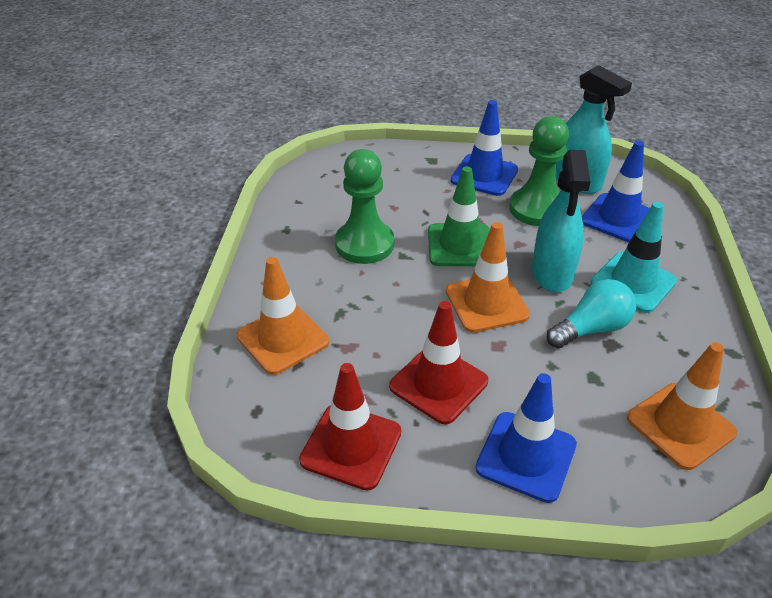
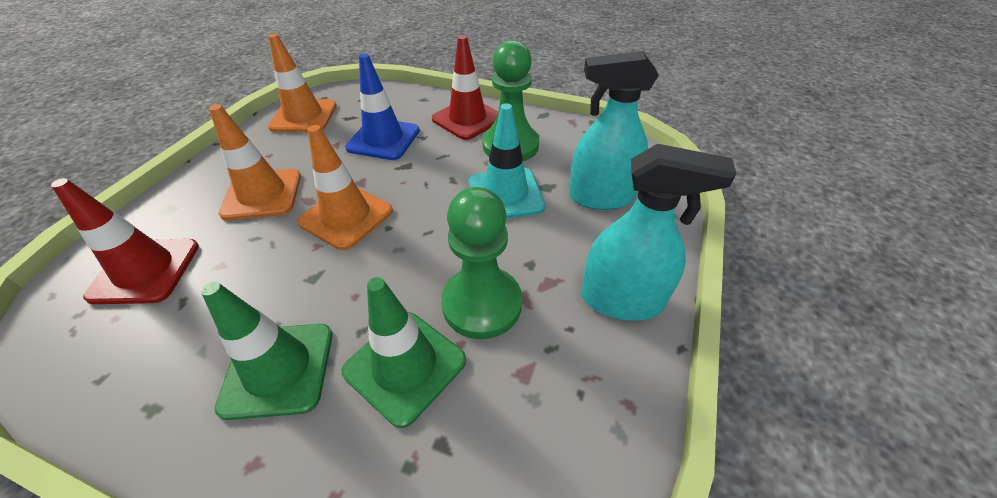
blue traffic cone: [451,100,518,196] [476,373,577,503] [582,141,650,242] = 3 -> [345,54,420,160] = 1
green traffic cone: [428,166,490,266] = 1 -> [201,281,332,420] [342,277,466,428] = 2
turquoise light bulb: [547,279,636,348] = 1 -> none = 0

